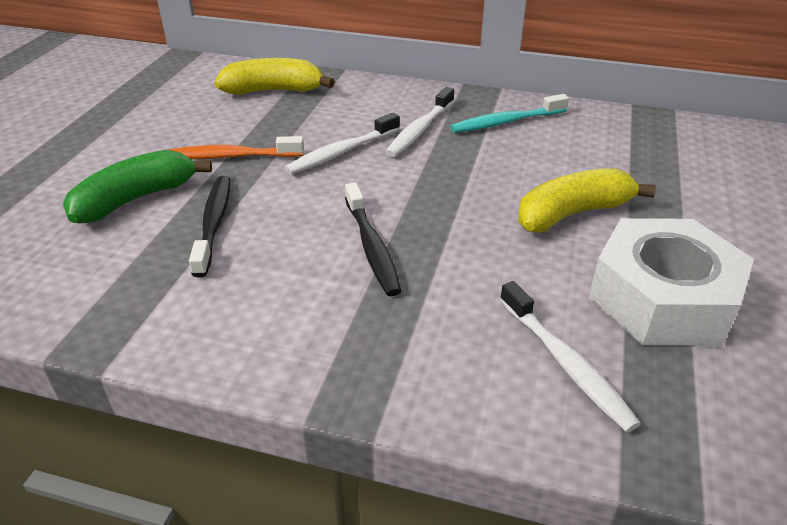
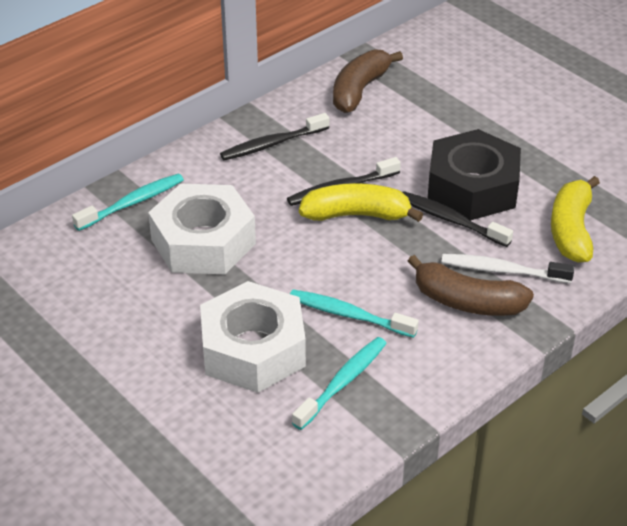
black nut: none = 0 -> [428,129,521,221] = 1
black toothbrush: [189,176,230,277] [345,182,402,296] = 2 -> [220,113,329,160] [287,157,401,206] [402,191,513,247] = 3
brown banana: none = 0 -> [333,49,403,113] [408,255,534,316] = 2
green banana: [63,150,212,223] = 1 -> none = 0
orange toothbrush: [168,136,304,159] = 1 -> none = 0
turquoise toothbrush: [450,94,569,133] = 1 -> [72,174,184,231] [290,289,419,338] [292,337,387,430] = 3
white nut: [588,218,754,346] = 1 -> [148,184,256,274] [200,281,306,393] = 2
white toothbrush: [285,113,400,174] [385,87,454,157] [500,281,641,433] = 3 -> [441,254,575,283] = 1

